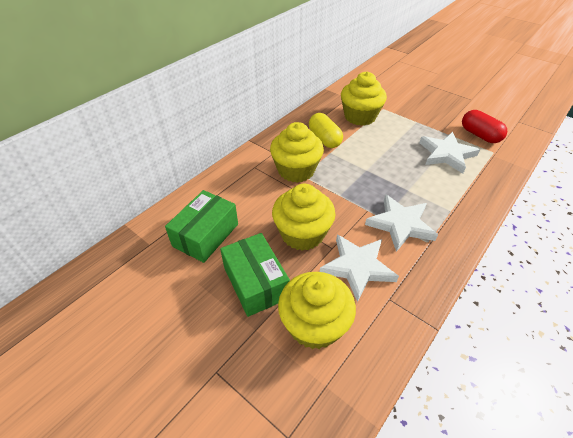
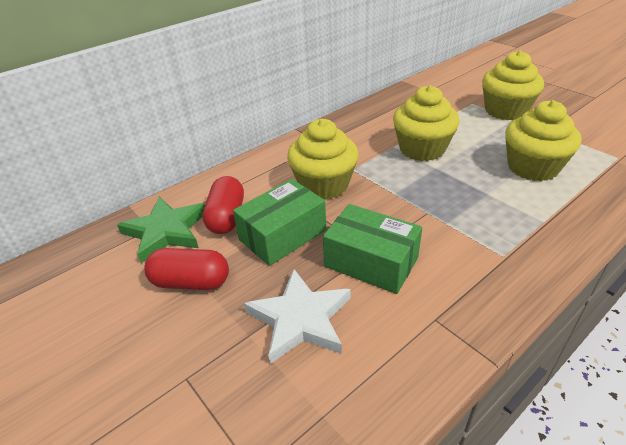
green star: none = 0 -> [117,197,205,263] = 1
red capsule: [462,110,507,143] = 1 -> [144,248,229,290] [203,176,244,234] = 2
white star: [320,234,399,302] [365,194,438,252] [419,132,480,174] = 3 -> [244,269,351,364] = 1
yellow capsule: [309,113,343,148] = 1 -> none = 0

